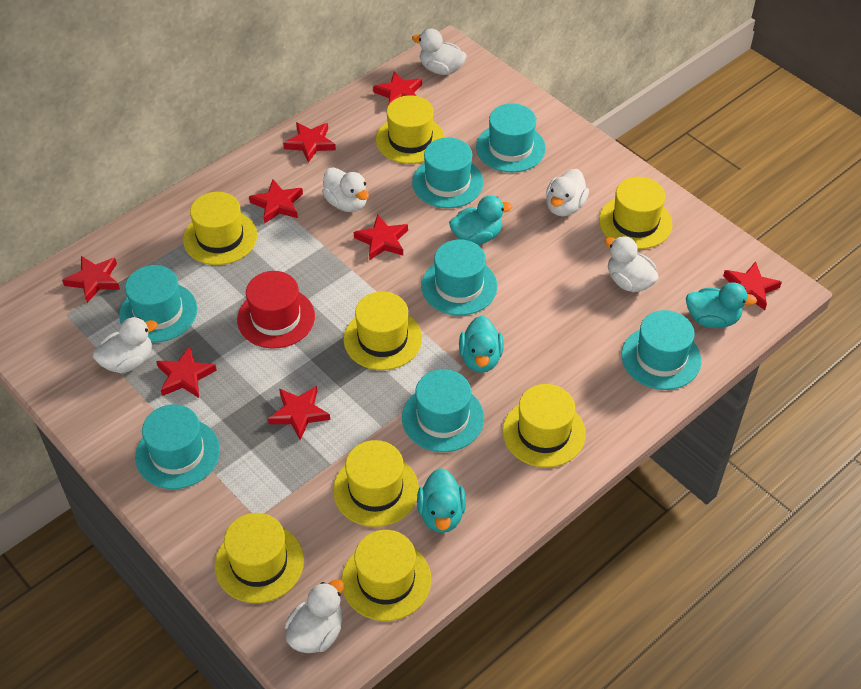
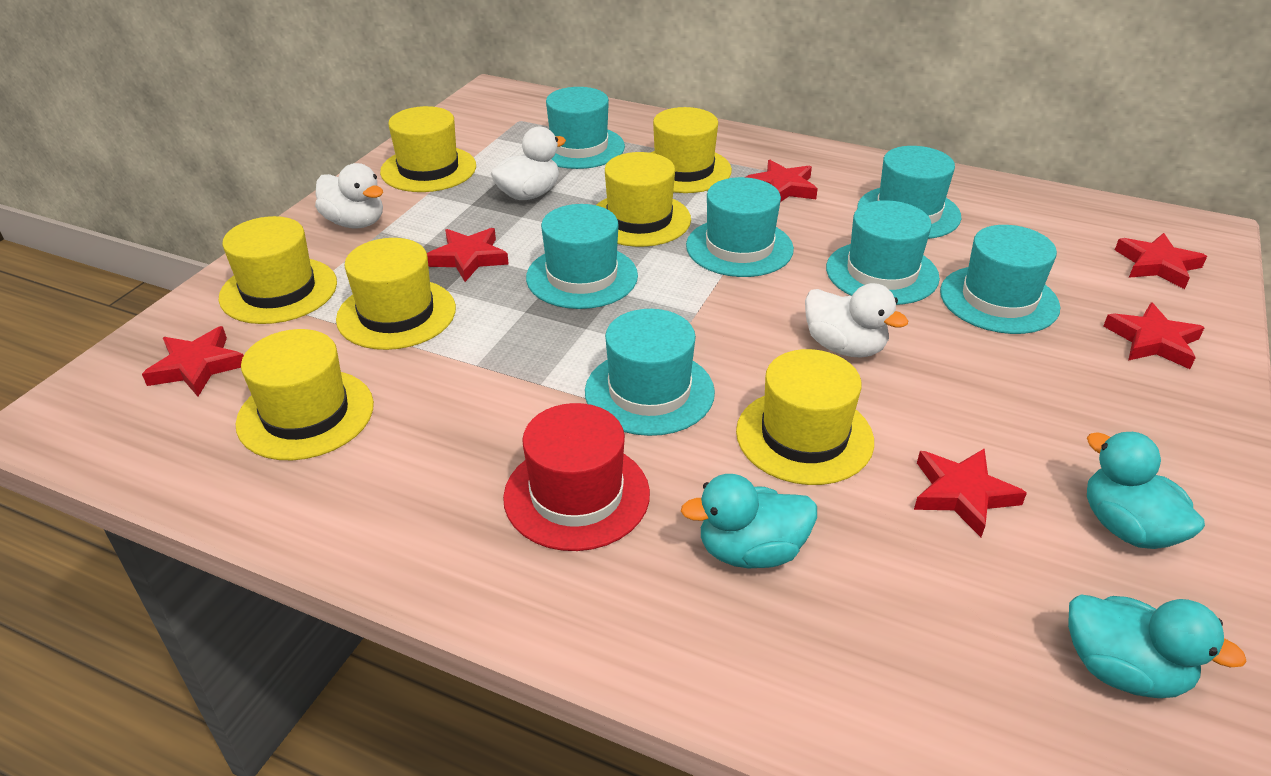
red star: [62,256,120,303] [156,346,217,398] [249,179,303,223] [268,386,330,440] [283,122,336,163] [354,214,408,260] [373,71,422,104] [723,261,782,310] = 8 -> [142,326,244,397] [427,228,509,282] [746,160,818,202] [914,448,1027,537] [1103,303,1205,369] [1115,233,1207,289] = 6
turquoise duck: [417,468,466,533] [449,196,512,245] [459,316,504,373] [686,282,757,328] = 4 -> [681,474,817,568] [1068,594,1247,698] [1087,432,1205,549] = 3
white duck: [93,317,158,373] [285,579,344,653] [322,167,369,212] [412,29,467,75] [546,169,589,217] [605,236,659,292] = 6 -> [315,163,383,228] [491,127,566,200] [805,283,908,358] = 3
yellow hat: [183,192,257,265] [214,513,304,603] [333,440,419,527] [342,530,431,621] [343,291,422,370] [376,95,445,164] [502,384,586,468] [599,177,673,249] = 8 -> [219,216,337,324] [236,329,374,460] [336,238,456,350] [380,106,476,192] [596,152,691,247] [650,107,732,193] [736,349,874,485] = 7

